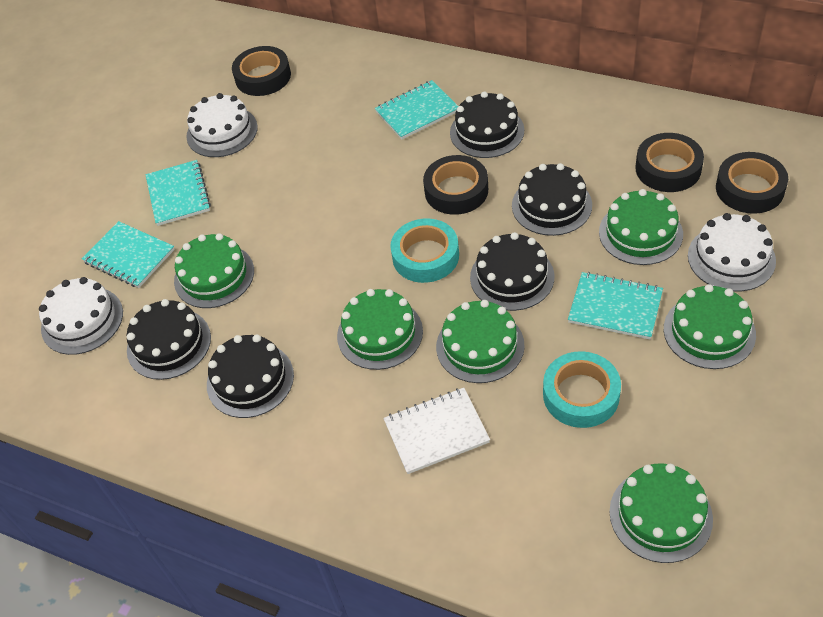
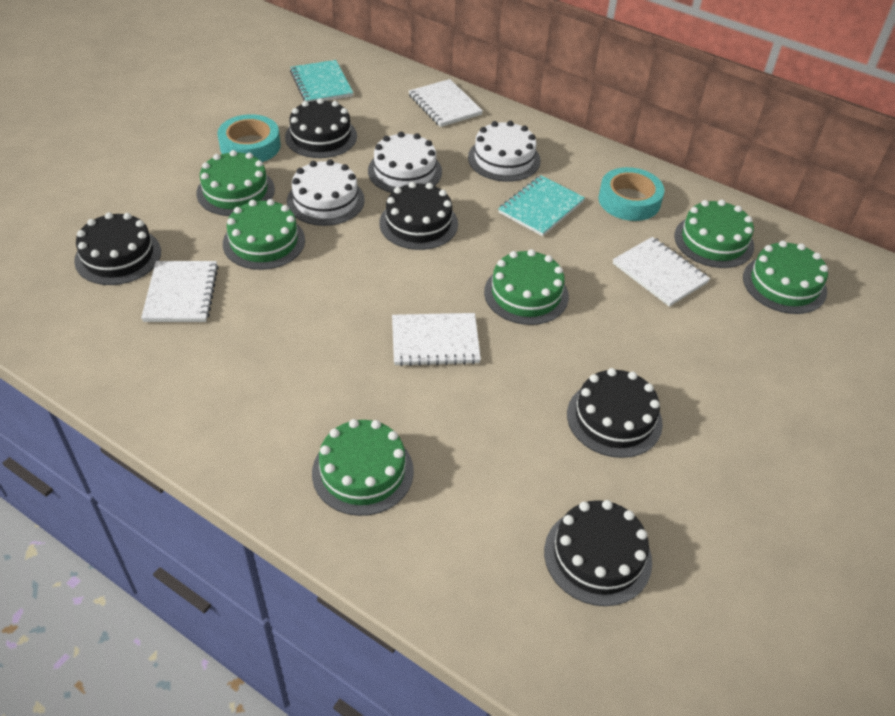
black tape: [232,46,291,96] [423,155,488,215] [635,133,704,192] [716,152,788,214] = 4 -> none = 0
turquoise notebook: [82,221,175,288] [145,160,211,226] [375,80,458,140] [568,272,663,339] = 4 -> [290,60,353,102] [498,175,585,236] = 2
white notebook: [383,388,490,474] = 1 -> [141,261,219,322] [392,313,481,366] [409,79,483,127] [613,237,710,307] = 4

